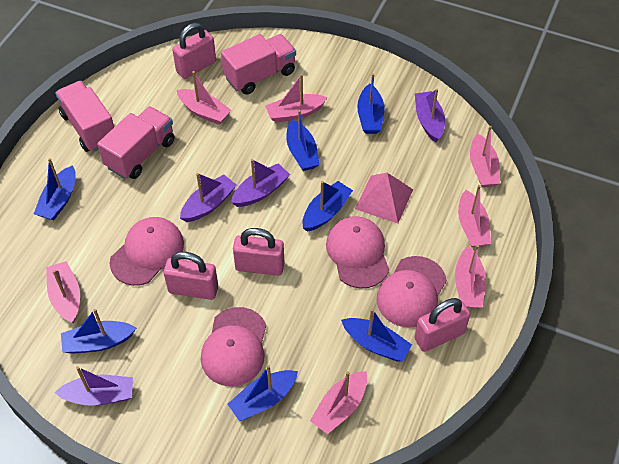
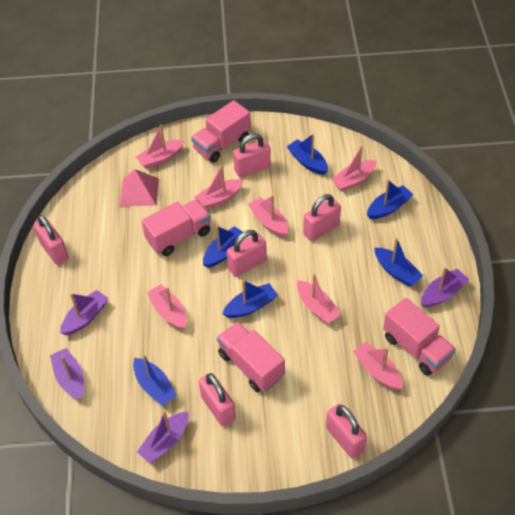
blue boat: [34,158,76,220] [61,309,136,354] [228,365,298,421] [286,110,320,171] [303,181,353,232] [341,309,412,362] [357,73,384,134] = 7 -> [133,354,177,406] [203,226,243,268] [222,280,277,318] [287,134,328,175] [367,179,414,219] [374,238,423,286] = 6
pink cap: [110,217,184,286] [201,307,266,386] [326,216,389,289] [377,256,447,327] = 4 -> none = 0
pink padlock: [163,252,218,300] [172,23,216,79] [233,228,284,276] [414,298,470,352] = 4 -> [33,215,69,265] [199,373,236,427] [227,230,266,277] [233,133,271,178] [303,194,341,242] [326,404,367,459] = 6
pink truck: [55,81,114,152] [97,106,175,179] [221,34,296,95] = 3 -> [142,199,211,256] [191,100,251,163] [217,321,285,392] [383,298,456,376] = 4

